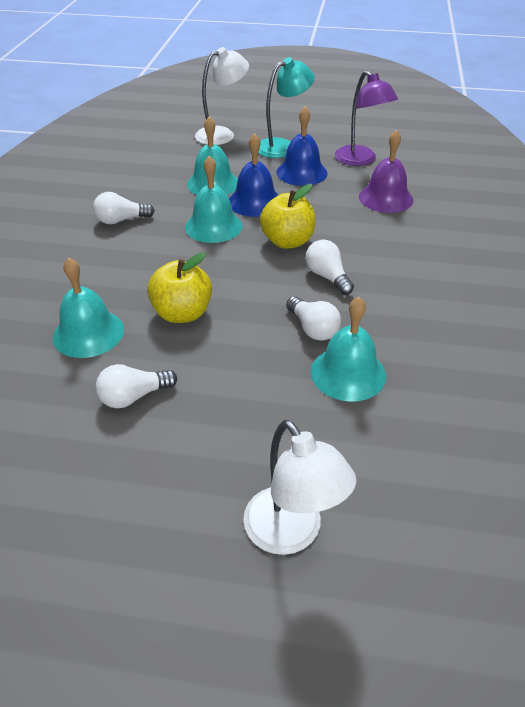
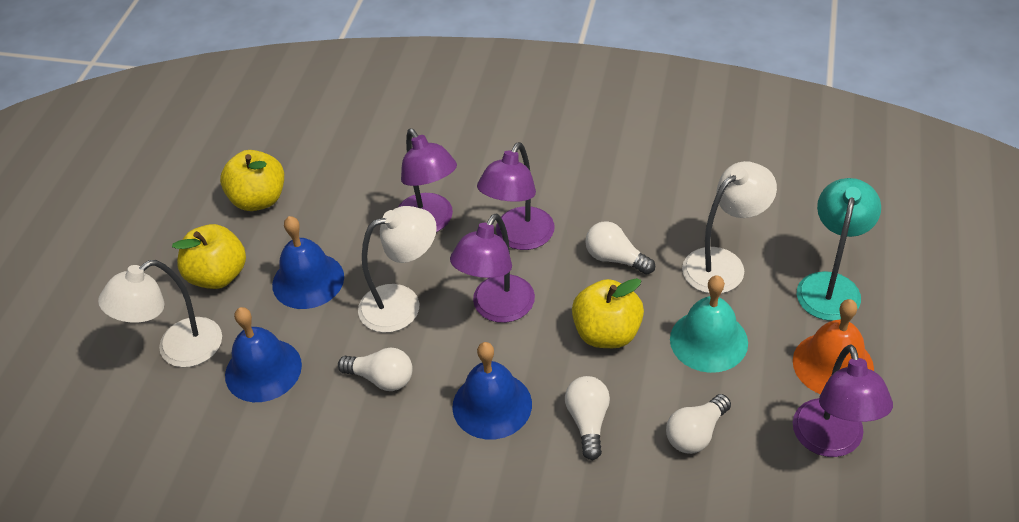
blue bell: [229,133,278,217] [276,107,328,186] = 2 -> [225,307,302,402] [272,216,344,309] [452,342,532,440] = 3
orange bell: none = 0 -> [793,299,874,394] = 1
purple bell: [359,130,413,213] = 1 -> none = 0
purple lamp: [335,70,398,166] = 1 -> [398,129,457,232] [450,214,535,323] [477,142,554,250] [793,344,893,457] = 4
turquoise bell: [53,258,124,358] [185,156,242,243] [187,117,238,195] [311,297,386,402] = 4 -> [670,275,748,373] = 1
white lamp: [195,47,249,145] [243,420,357,555] = 2 -> [98,260,222,367] [358,206,437,333] [682,161,777,293] = 3
yellow apple: [147,252,212,323] [260,184,315,249] = 2 -> [172,224,246,289] [220,150,284,211] [572,278,644,348] = 3

